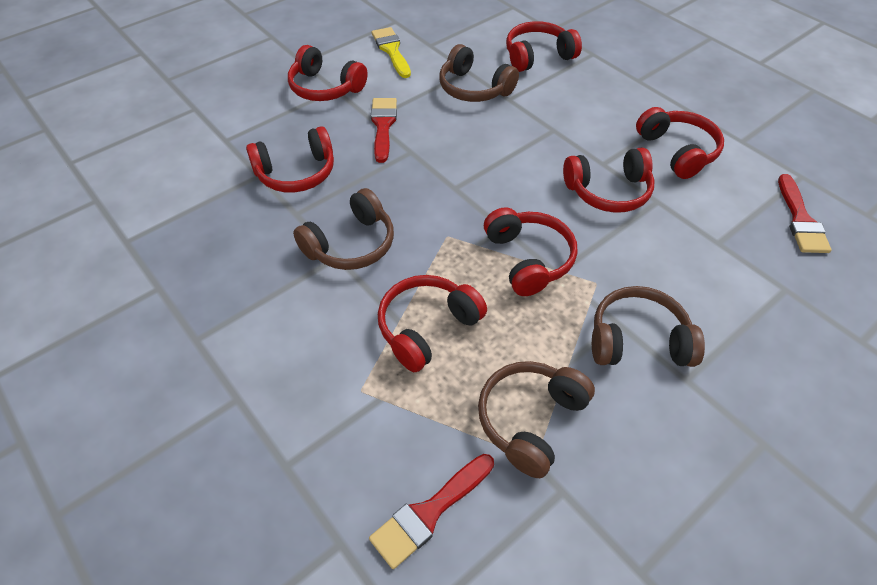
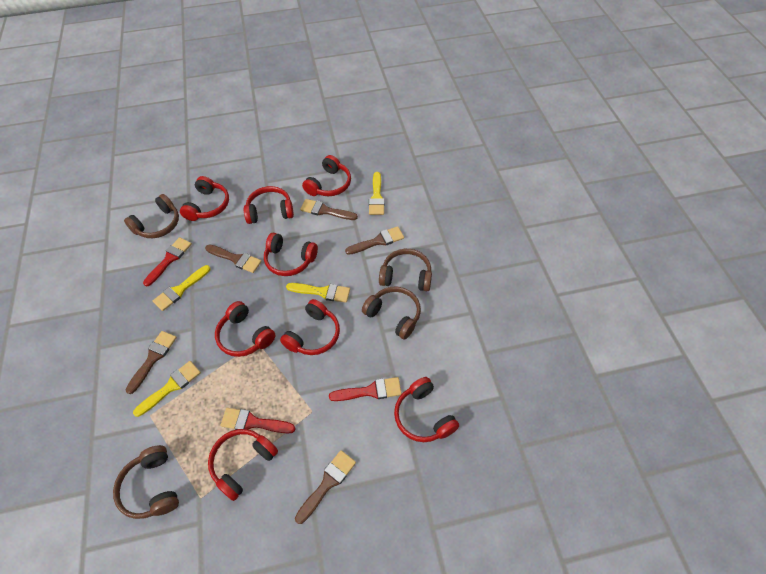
brown brush: none = 0 -> [126,331,177,394] [205,245,262,273] [295,450,356,524] [300,199,358,220] [345,226,404,255] = 5
red headphones: [246,126,334,193] [288,45,368,101] [378,275,487,372] [484,207,577,296] [506,21,582,72] [563,148,654,213] [636,107,724,179] = 7 -> [180,176,229,221] [208,429,278,501] [215,301,275,357] [244,186,294,224] [264,233,318,276] [280,299,340,355] [302,155,351,196] [394,377,459,442] = 8
yellow brush: [372,27,411,78] = 1 -> [133,361,201,417] [153,265,211,311] [286,283,350,303] [369,172,385,215] = 4

